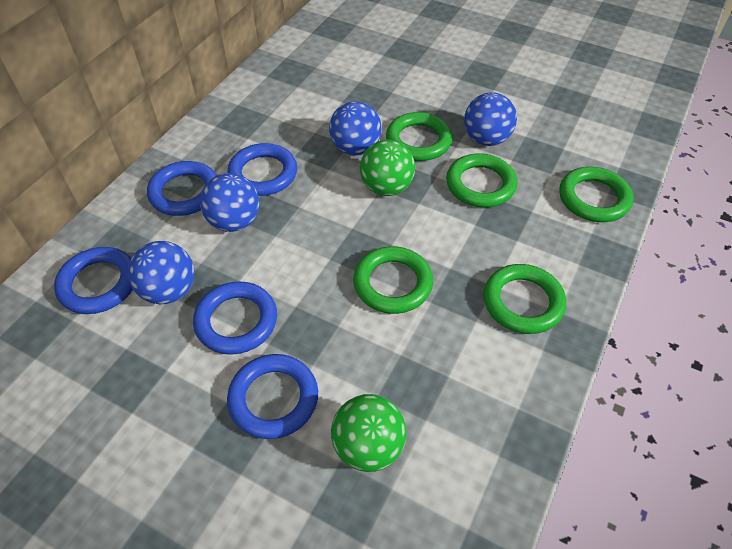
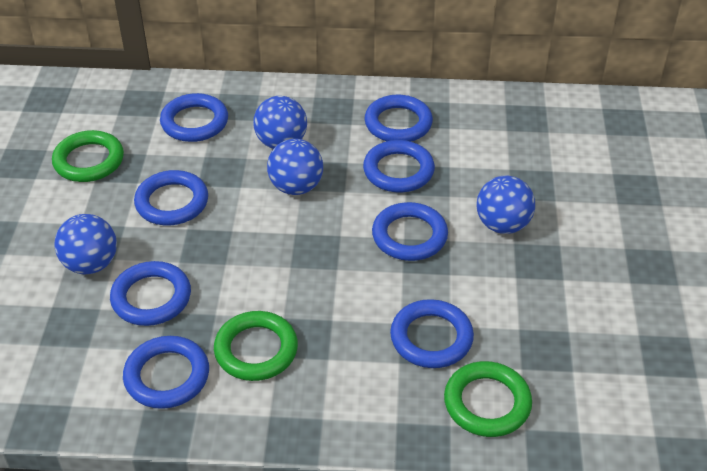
blue ring: [54,247,133,314] [147,161,217,216] [193,282,277,355] [227,143,297,196] [227,354,318,439] = 5 -> [110,261,191,326] [123,336,209,409] [134,170,208,225] [160,93,228,142] [363,140,435,193] [365,95,433,142] [372,202,448,261] [390,299,474,368] = 8
green ball: [331,394,407,472] [360,140,415,196] = 2 -> none = 0
green ring: [353,246,433,314] [386,112,452,161] [446,153,517,207] [484,264,566,334] [559,167,633,222] = 5 -> [52,130,124,182] [214,311,298,381] [444,361,532,437] = 3

